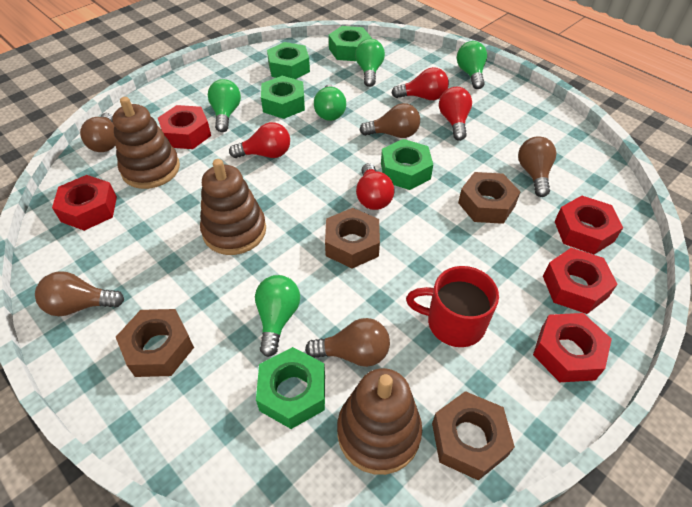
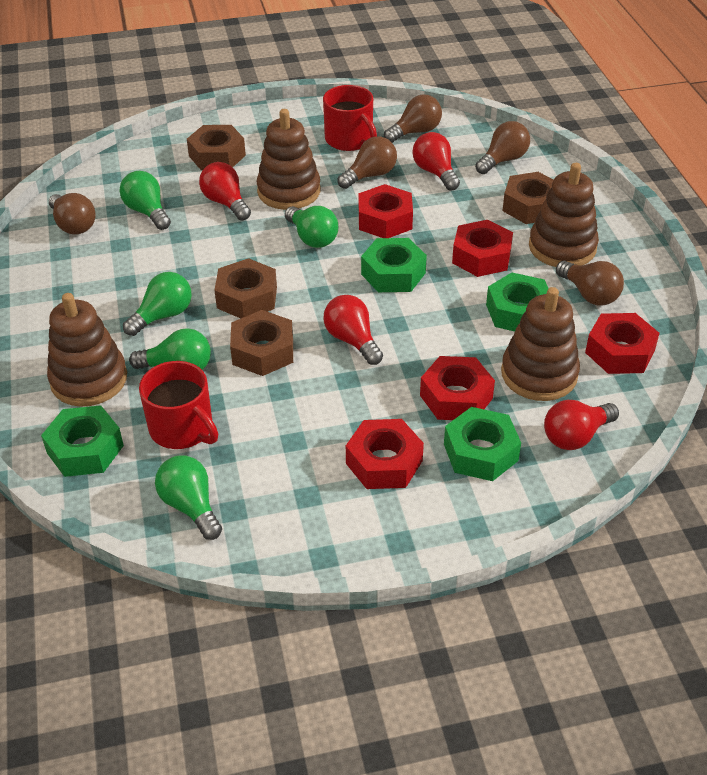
brown stacking toy: [112,97,180,189] [200,159,266,255] [337,368,422,475] = 3 -> [47,293,127,407] [257,109,321,210] [501,287,580,401] [529,163,599,267] = 4
green nut: [256,347,325,429] [261,76,305,119] [267,42,310,79] [329,26,372,61] [381,139,433,190] = 5 -> [41,405,124,477] [361,238,427,292] [444,407,521,481] [486,272,549,331] = 4
red mug: [406,266,499,347] = 1 -> [139,361,218,449] [323,85,377,151] = 2

